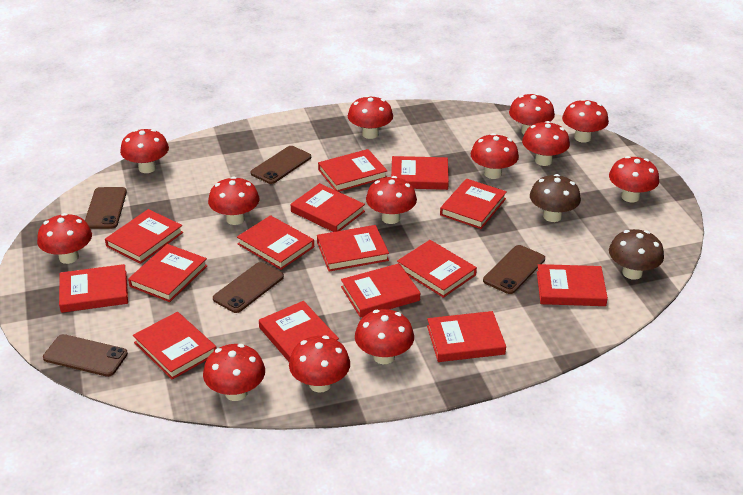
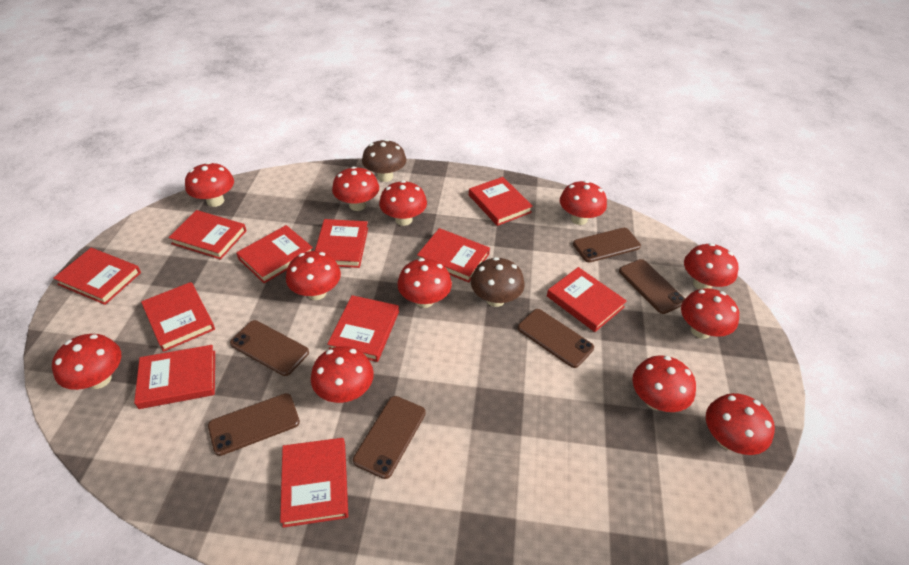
brown phone: [43,334,128,377] [85,187,127,229] [213,262,284,313] [251,146,311,184] [483,245,545,294] = 5 -> [208,393,300,456] [230,320,309,376] [353,396,426,479] [518,309,594,368] [573,228,641,262] [619,259,685,314] = 6
red book: [59,264,128,313] [105,209,183,264] [128,244,208,302] [133,312,217,380] [237,215,314,270] [259,301,339,362] [291,183,365,232] [317,225,389,271] [318,149,387,192] [341,263,420,318] [391,156,449,190] [397,240,477,298] [427,311,506,362] [440,179,507,229] [537,264,608,306] = 15 -> [53,248,141,305] [134,345,215,409] [141,282,215,352] [168,210,247,260] [236,225,313,283] [280,438,348,528] [315,219,368,268] [327,295,399,362] [417,228,490,283] [469,177,533,226] [547,267,627,332] = 11
red mushroom: [37,213,92,264] [120,129,169,173] [203,344,265,401] [208,176,259,225] [289,336,350,393] [348,95,393,139] [355,309,414,364] [366,176,417,224] [471,133,519,179] [509,93,555,134] [522,121,570,166] [562,99,609,143] [609,156,659,202] = 13 -> [52,334,121,390] [185,162,234,207] [286,251,341,300] [311,346,374,403] [332,166,379,211] [379,180,427,226] [397,258,452,308] [560,181,607,225] [632,355,696,412] [681,288,739,339] [684,243,738,289] [706,393,775,455] = 12

